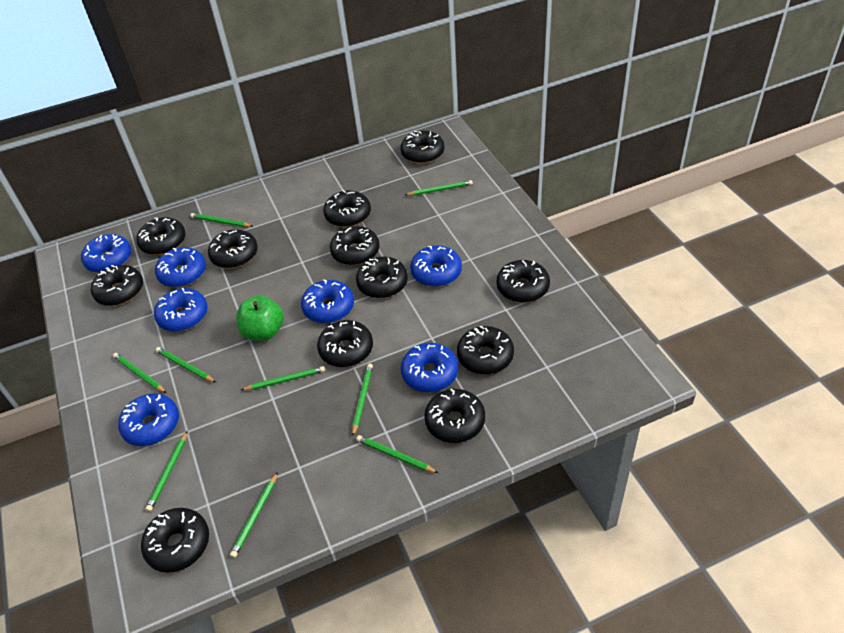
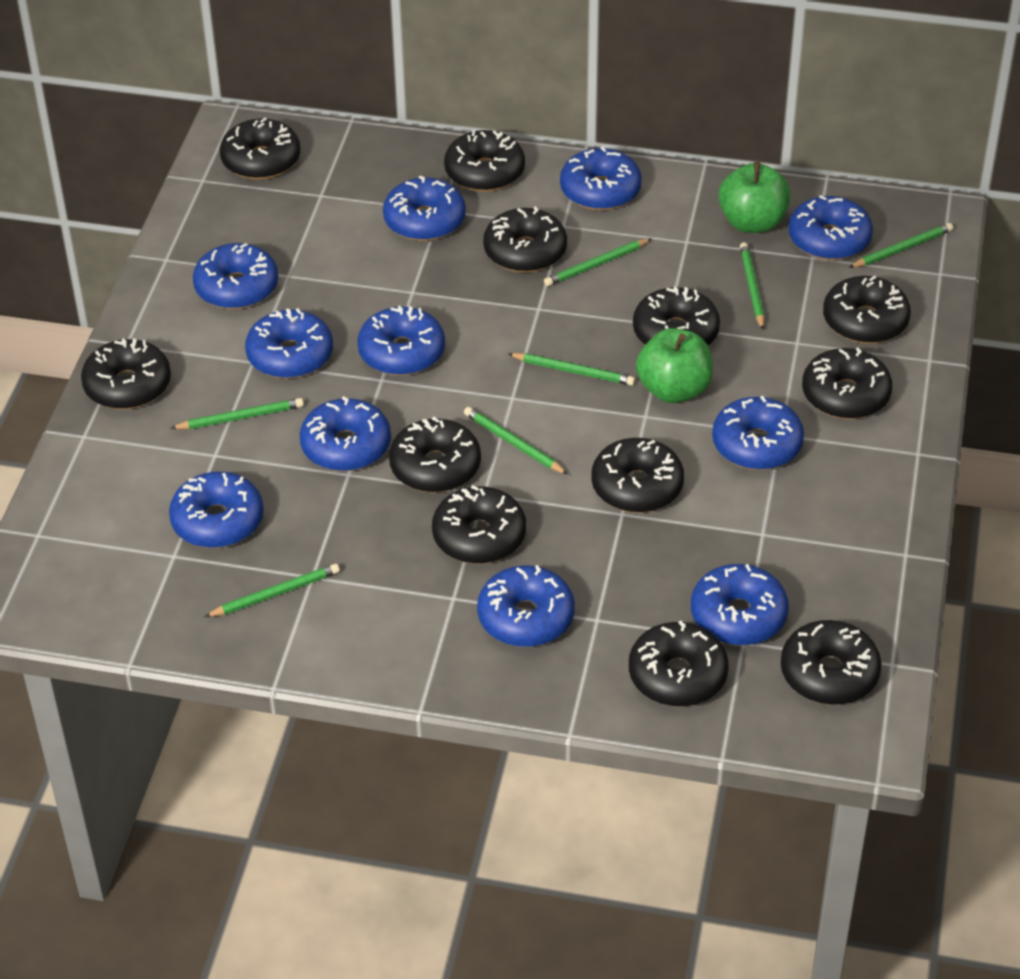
blue donut: [81,234,131,273] [118,393,179,446] [154,288,208,332] [155,247,206,287] [301,279,354,323] [401,343,458,392] [410,245,462,287] = 7 -> [169,472,264,548] [193,243,278,309] [245,308,333,379] [300,396,391,472] [357,306,445,376] [383,175,466,241] [477,565,575,647] [560,146,642,210] [691,564,789,646] [712,396,804,470] [788,195,873,260] = 11
green apple: [236,295,284,341] = 1 -> [636,328,713,403] [719,162,791,233] = 2
green pencil: [113,353,166,393] [145,431,188,512] [156,347,216,383] [190,213,254,227] [230,472,278,558] [241,366,325,390] [352,364,373,436] [356,435,438,473] [405,180,473,196] = 9 -> [170,398,304,429] [204,564,340,617] [464,407,568,475] [508,353,635,385] [544,238,652,286] [740,242,765,330] [848,223,953,268] = 7

